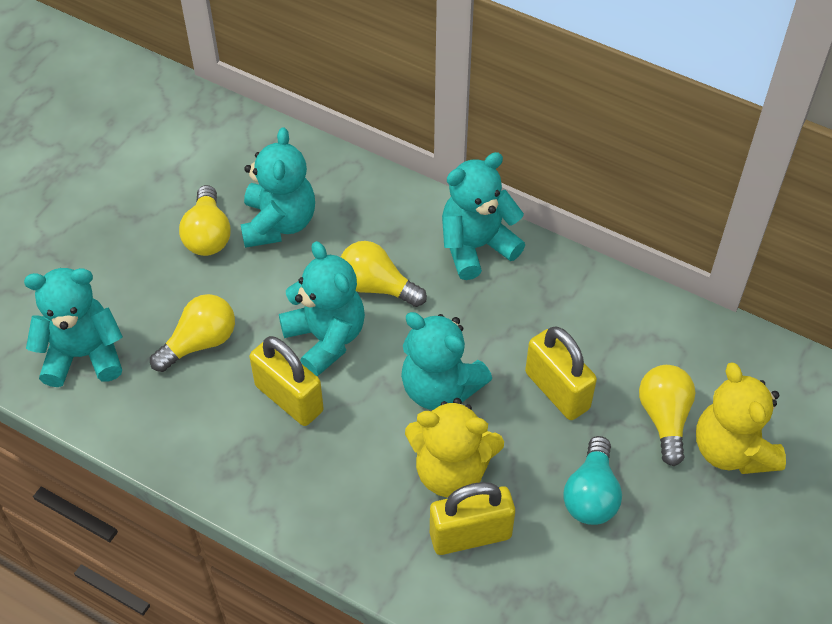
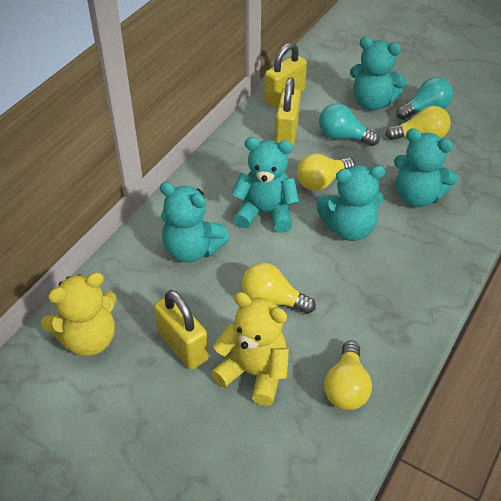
turquoise light bulb: [563,436,622,525] = 1 -> [319,103,379,146] [396,77,453,120] = 2

